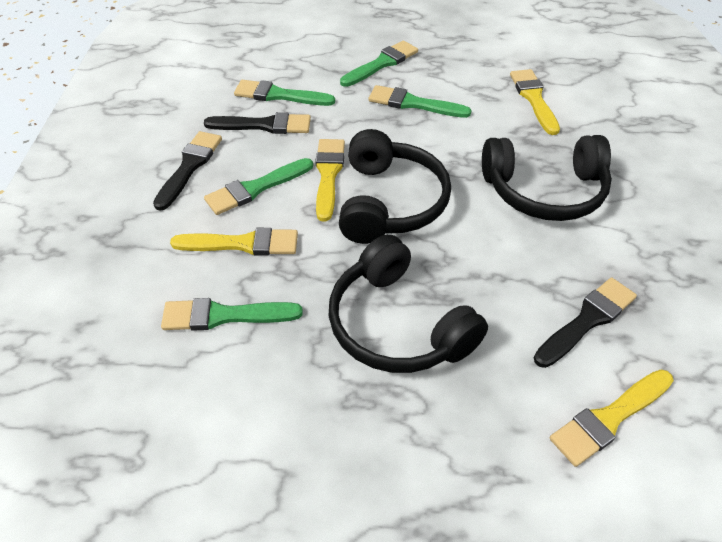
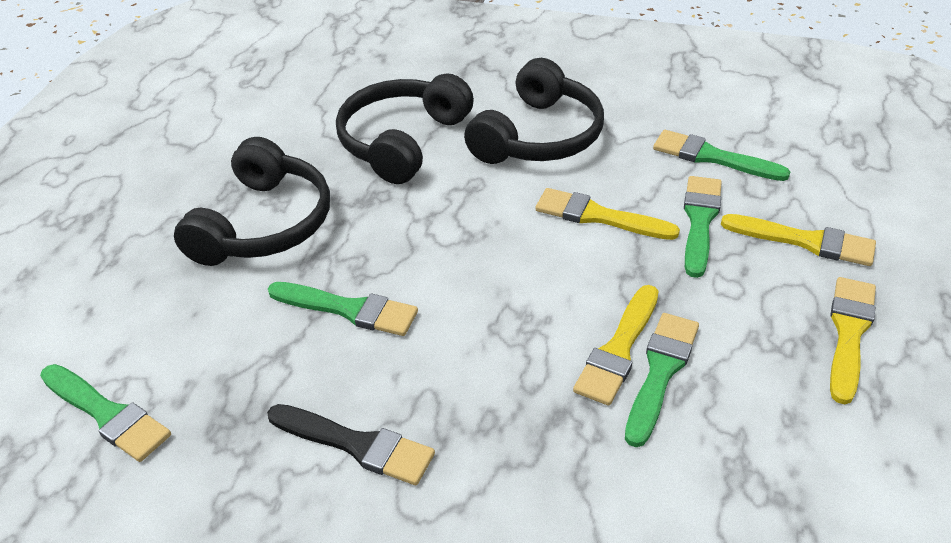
black brush: [153,131,222,211] [204,112,311,134] [534,277,637,368] = 3 -> [267,404,435,485] = 1

